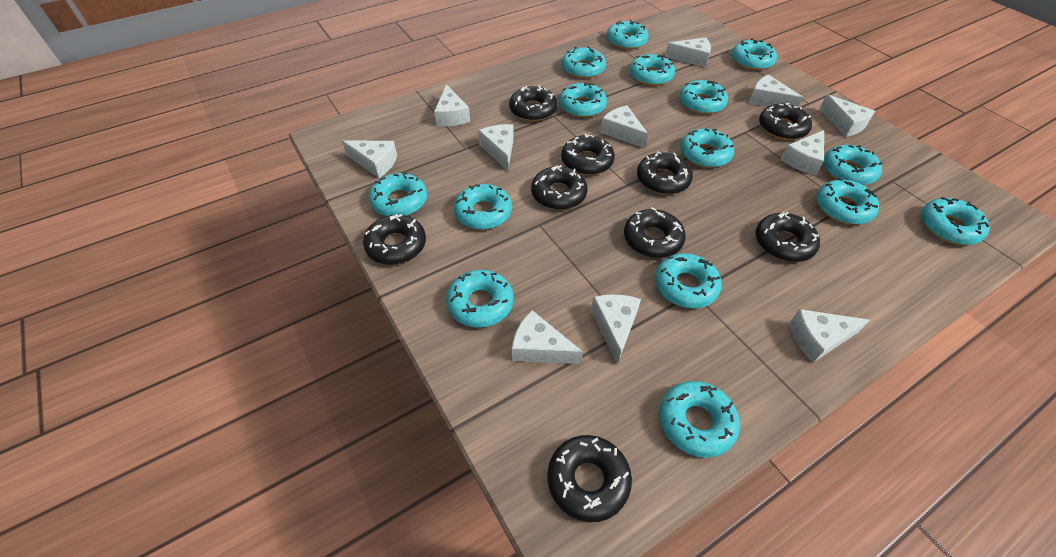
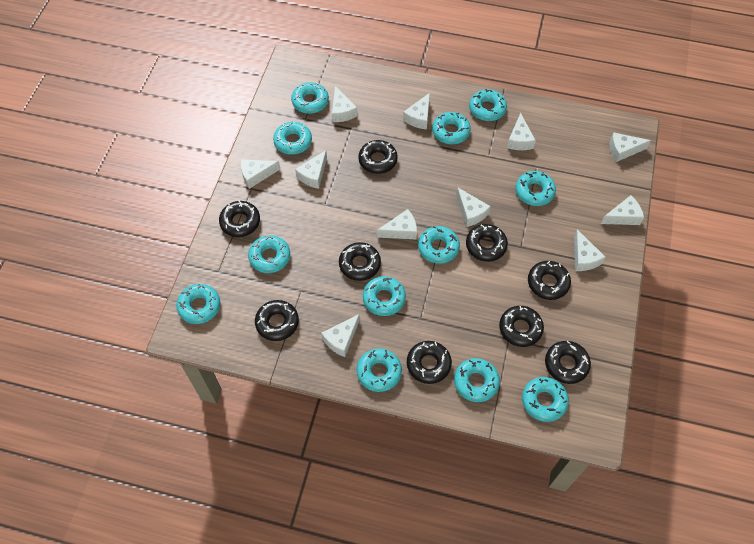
turquoise donut: [369,172,427,216] [446,270,514,328] [454,184,512,230] [559,83,607,117] [562,46,606,78] [607,20,649,49] [629,54,675,86] [655,253,722,308] [659,381,740,458] [679,80,728,114] [680,128,734,168] [732,39,777,70] [816,178,879,224] [823,145,882,185] [921,197,990,245] = 15 -> [176,284,220,324] [248,235,290,273] [273,121,312,155] [291,82,329,114] [357,348,402,392] [363,276,406,316] [418,226,460,264] [432,112,471,144] [454,358,500,402] [469,89,507,121] [515,171,556,206] [522,377,569,422] = 12

